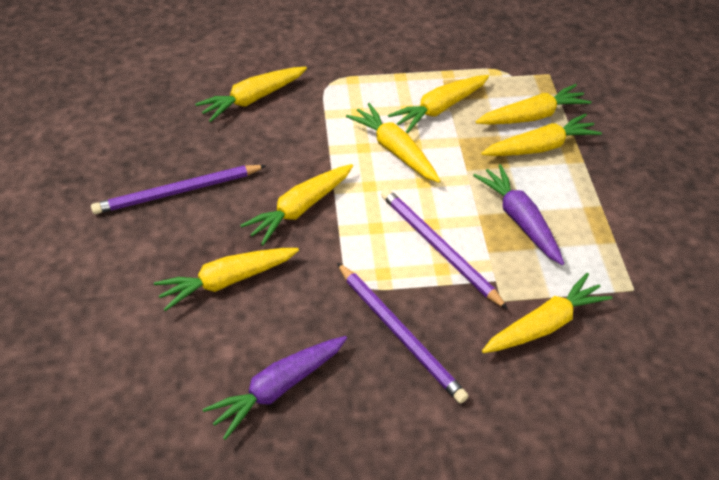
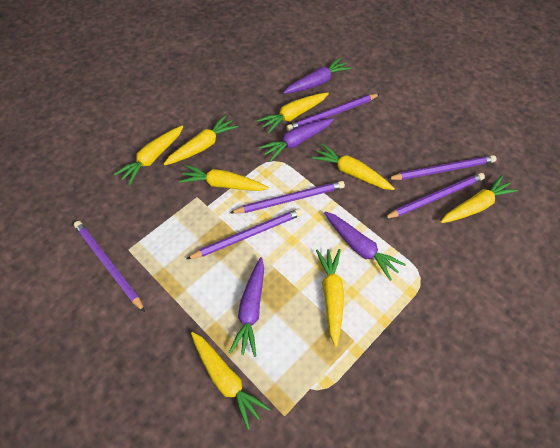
purple carrot: [202,336,347,440] [473,164,564,265] = 2 -> [229,257,264,357] [259,118,334,162] [283,57,352,94] [324,212,406,281] = 4
purple pencil: [91,165,267,214] [337,263,468,404] [381,188,508,310] = 3 -> [74,221,145,312] [186,208,302,259] [230,181,345,214] [286,94,380,131] [383,173,485,219] [387,155,496,180] = 6

